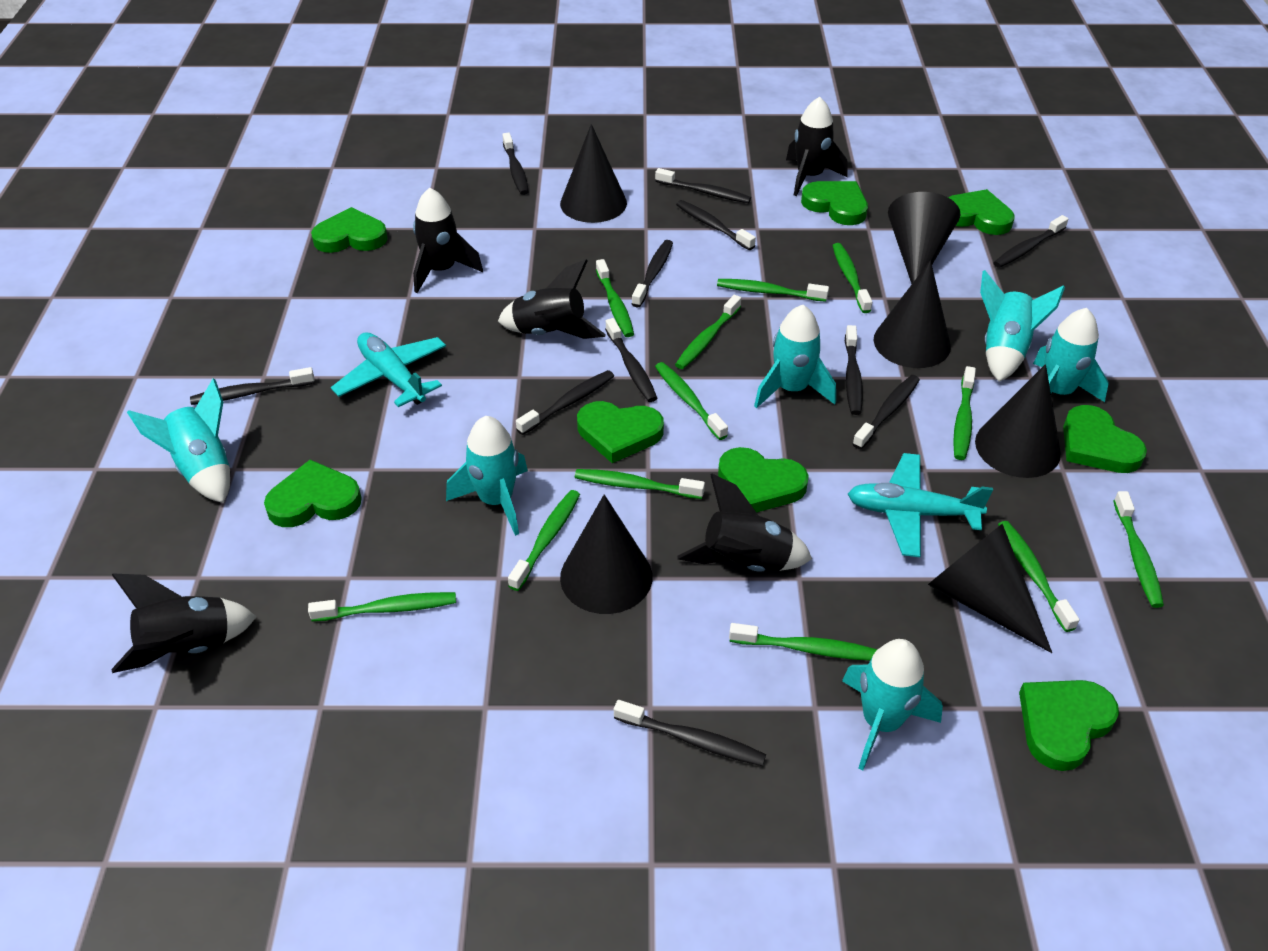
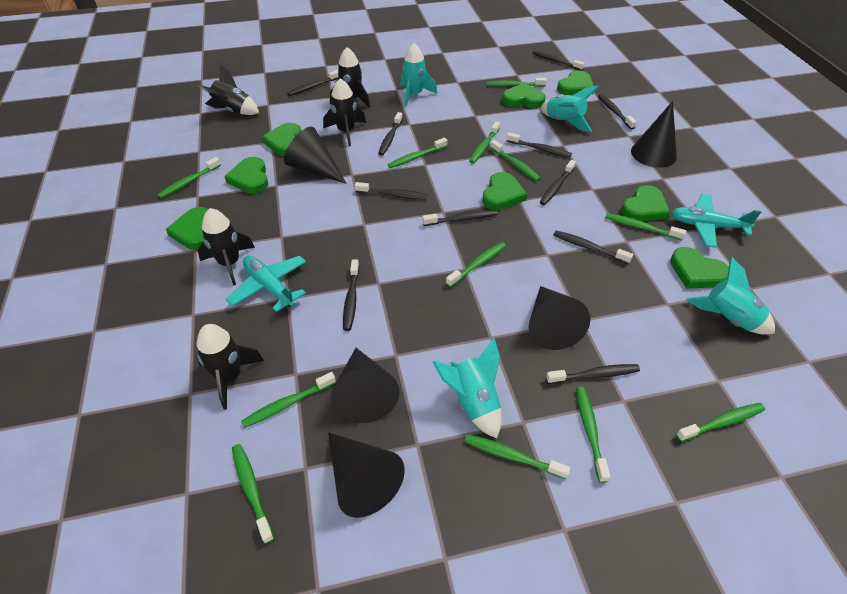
black cone: [560,124,627,223] [560,494,652,614] [874,261,951,368] [888,192,960,284] [928,523,1052,653] [975,364,1061,478] = 6 -> [284,127,347,184] [328,432,405,518] [331,348,400,423] [528,286,591,350] [631,101,677,168] = 5
turquoise rocket: [127,378,230,503] [446,416,528,536] [754,305,836,408] [842,639,943,770] [980,270,1065,382] [1033,308,1108,402] = 6 -> [401,43,437,107] [433,338,502,438] [541,86,599,132] [686,257,775,335] = 4

